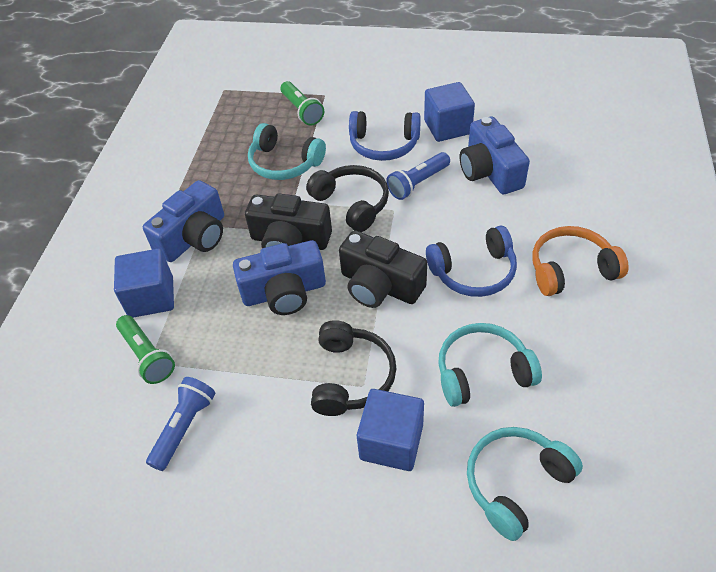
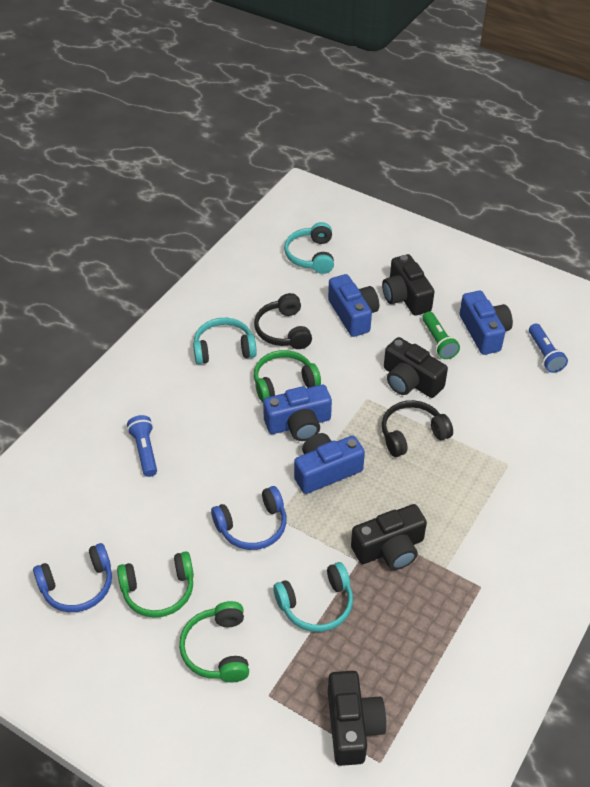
black camera: [245,193,332,250] [339,230,427,308] = 2 -> [328,671,387,766] [351,504,427,570] [382,254,434,316] [384,337,448,398] = 4
blue camera: [143,180,224,262] [233,240,326,315] [460,116,530,194] = 3 -> [263,385,332,441] [294,433,365,494] [328,274,379,337] [459,291,513,355] = 4
blue cube: [114,249,174,318] [357,389,424,471] [424,82,475,142] = 3 -> none = 0
green flashlight: [116,315,175,384] [280,81,324,126] = 2 -> [422,312,460,359] = 1
green headphones: none = 0 -> [117,551,194,618] [179,601,249,683] [254,350,321,402] = 3
orange headphones: [532,226,629,296] = 1 -> none = 0

